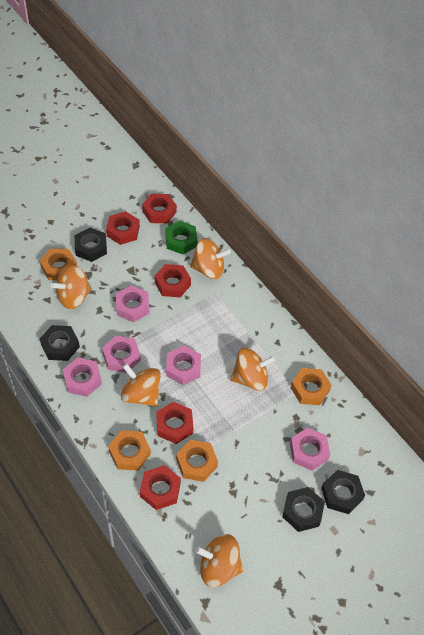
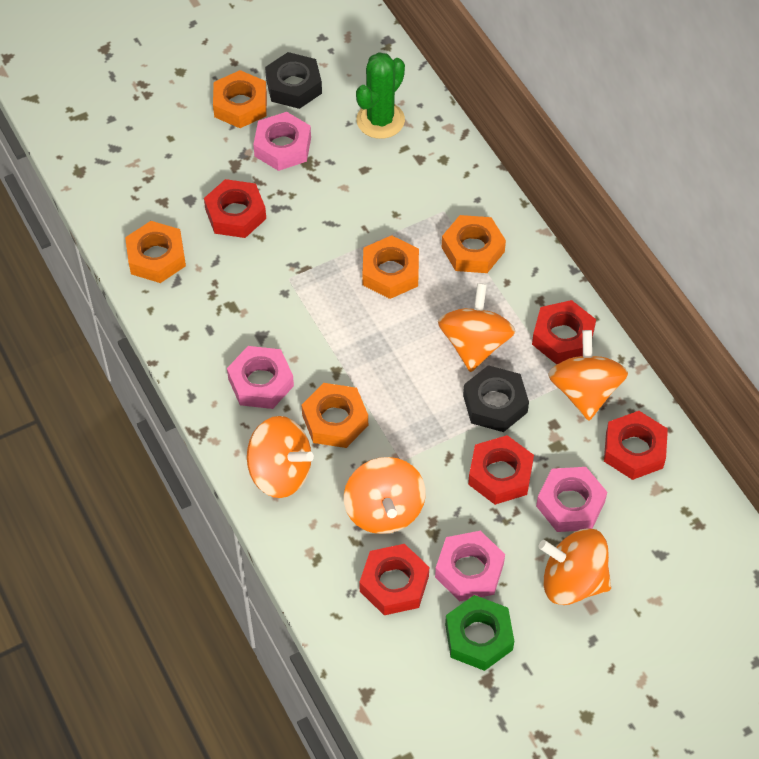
black nut: [40,325,80,361] [75,228,107,262] [282,487,325,532] [321,470,365,514] = 4 -> [265,52,322,109] [463,365,529,432] = 2
green cactus: none = 0 -> [356,52,405,139] = 1
orange nut: [40,249,77,280] [108,430,151,471] [176,440,218,482] [291,368,332,405] = 4 -> [125,221,186,283] [213,70,267,128] [302,383,368,448] [362,235,419,299] [442,215,506,273] = 5
pink nut: [63,357,102,397] [102,335,141,373] [116,285,149,322] [166,345,201,385] [290,427,330,471] = 5 -> [227,346,294,409] [253,112,311,171] [435,531,505,602] [536,467,607,532] = 4

